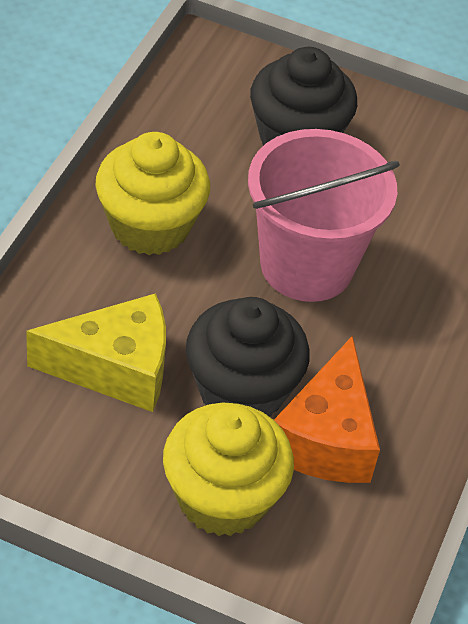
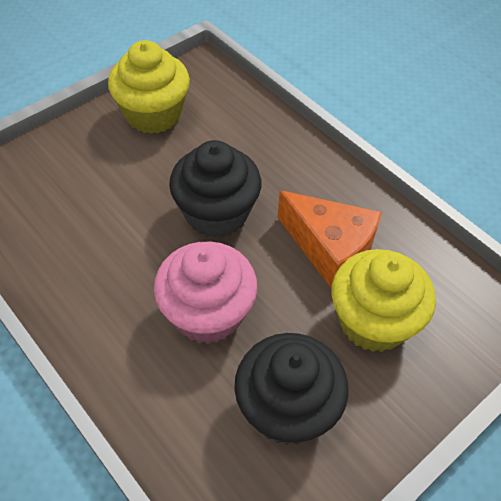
pink bucket: [248,129,400,302] = 1 -> none = 0
pink cupcake: none = 0 -> [154,241,257,344] = 1
yellow cheese: [26,293,166,412] = 1 -> none = 0

